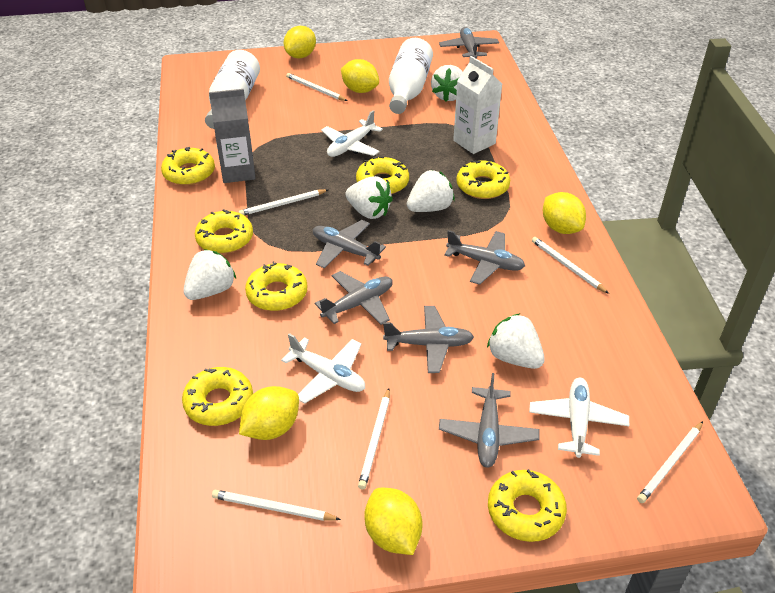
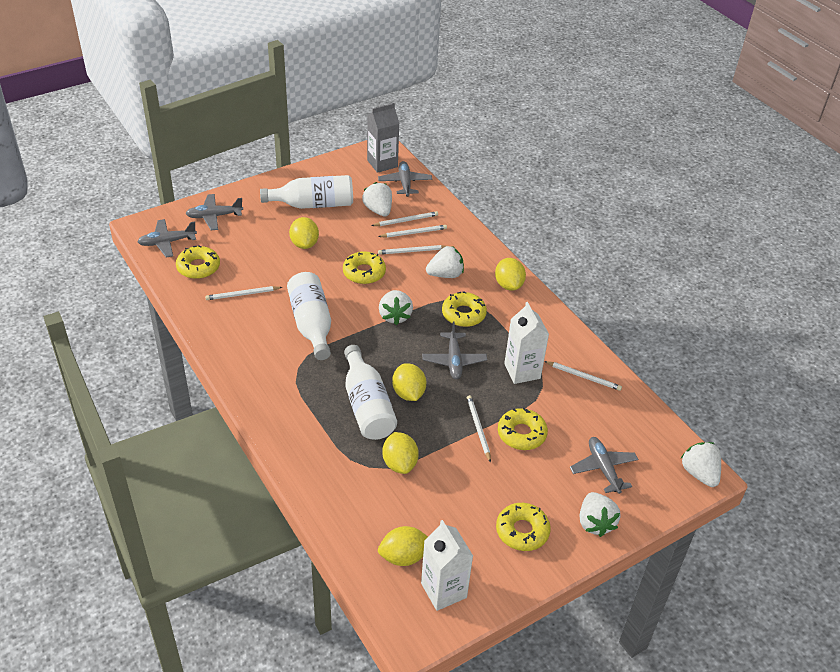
grey plane: [313,220,386,268] [315,271,393,325] [383,306,474,373] [439,27,499,59] [439,373,539,468] [444,230,525,285] = 6 -> [137,219,197,258] [186,194,243,230] [378,161,432,197] [422,322,487,379] [570,437,638,494] = 5
white bottle: [205,50,260,129] [389,38,433,114] = 2 -> [260,175,353,209] [287,272,331,360] [344,345,397,440] = 3
white carton: [453,56,502,154] = 1 -> [421,520,473,611] [504,302,549,384] = 2
white plane: [281,333,365,404] [321,110,383,157] [529,378,629,458] = 3 -> none = 0
yellow donut: [161,147,215,185] [182,367,253,426] [195,209,253,254] [245,261,307,311] [356,156,409,194] [457,160,510,199] [488,469,567,542] = 7 -> [176,245,220,279] [343,251,386,284] [442,291,487,327] [496,503,551,551] [498,408,548,450] = 5

